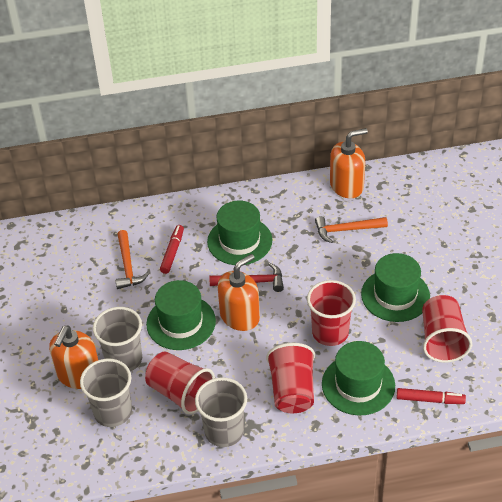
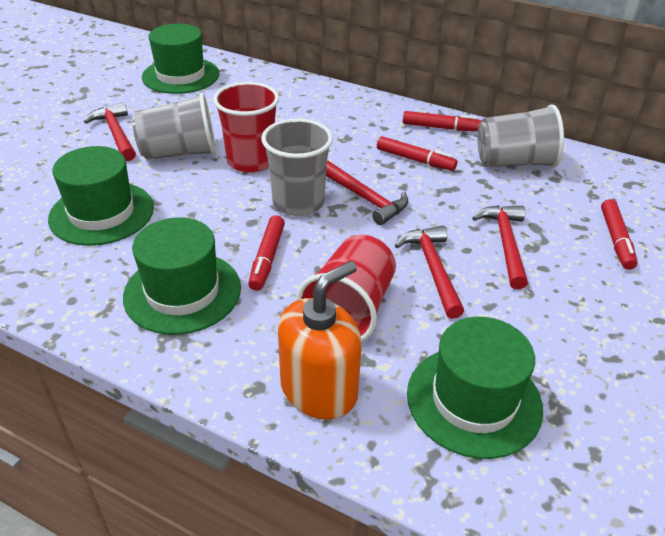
orange hammer: [115,230,149,289] [315,216,388,243] = 2 -> none = 0
orange soap dispenser: [49,326,98,389] [217,254,260,331] [330,128,368,198] = 3 -> [278,261,362,420] = 1
red cup: [145,352,215,415] [266,343,315,413] [307,280,356,346] [422,295,472,363] = 4 -> [213,82,279,173] [296,234,396,341] = 2
red hammer: [209,263,284,292] = 1 -> [84,102,136,161] [326,160,408,225] [395,226,464,319] [473,205,528,289] = 4
red marker: [160,225,184,274] [397,388,466,404] = 2 -> [248,215,285,291] [377,136,457,171] [403,111,482,131] [601,199,638,270] = 4

